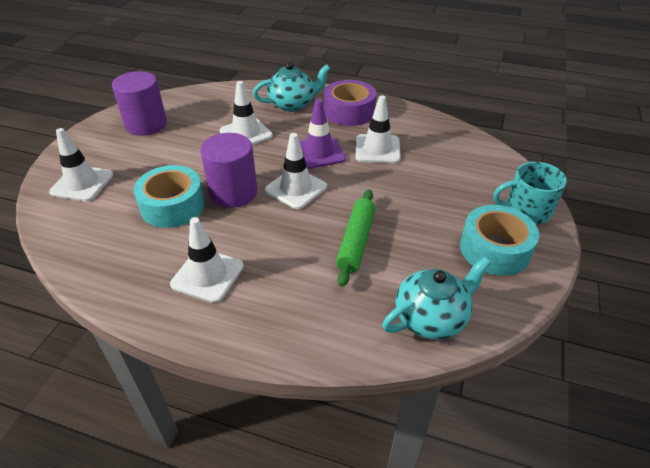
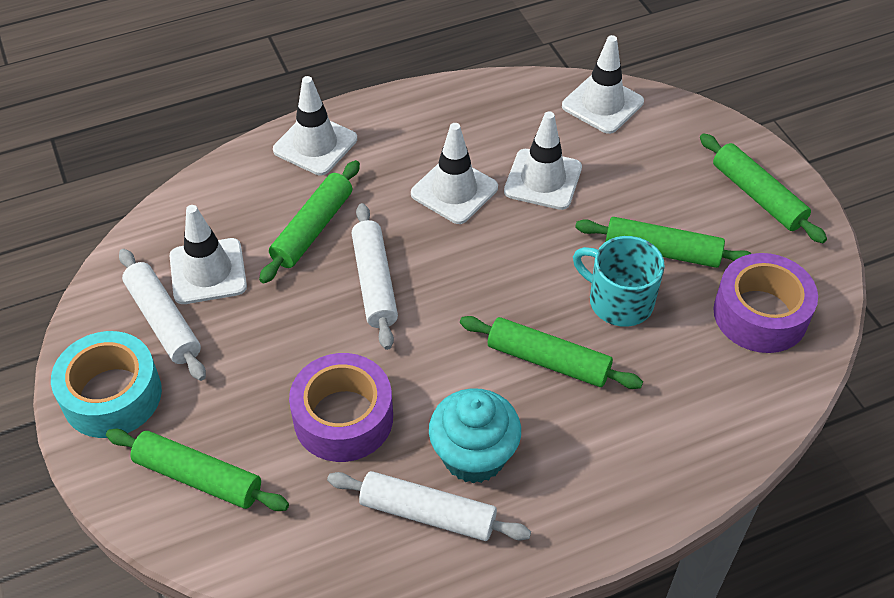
green rolling pin: [336,190,375,287] = 1 -> [106,429,289,511] [259,160,360,284] [460,316,643,389] [575,217,752,268] [700,133,827,243] = 5
purple cylinder: [112,71,167,136] [200,133,257,208] = 2 -> none = 0
purple tape: [324,80,376,126] = 1 -> [289,353,393,462] [714,253,818,353] = 2
purple traffic cone: [299,99,346,169] = 1 -> none = 0
turquoise cupcake: none = 0 -> [429,388,521,484] = 1
turquoise tape: [134,165,205,228] [460,205,539,276] = 2 -> [51,331,162,438] = 1
turquoise teapot: [253,62,330,111] [382,257,491,339] = 2 -> none = 0
white rolling pin: none = 0 -> [119,249,206,381] [327,471,531,541] [352,203,398,350] = 3

